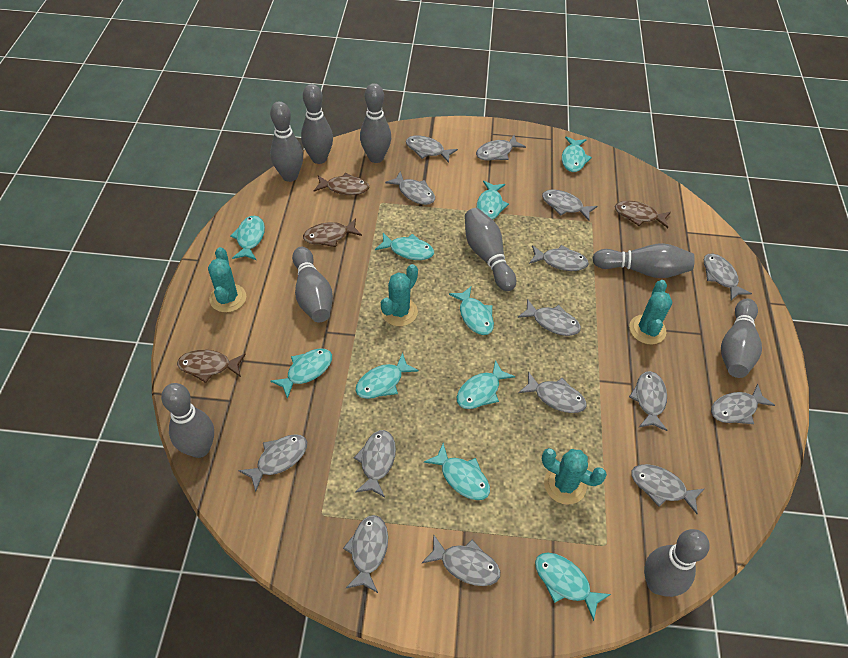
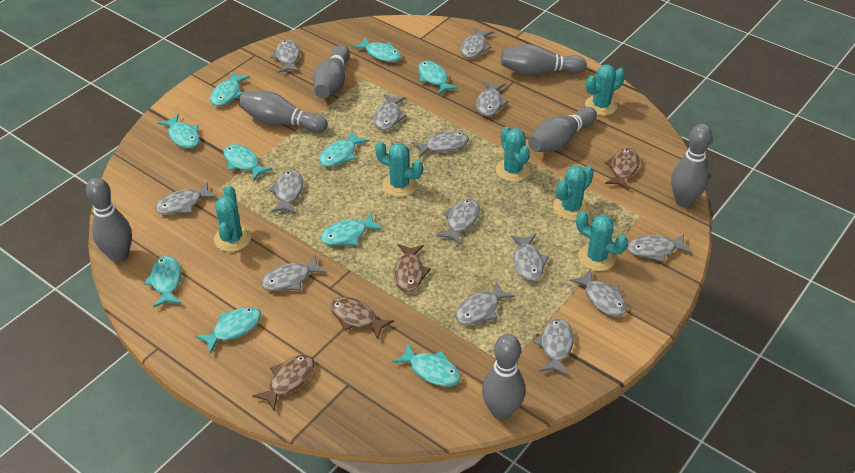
grey bowling pin: [161,383,214,458] [270,101,303,182] [292,247,333,322] [301,84,333,164] [360,83,391,163] [465,208,516,291] [592,243,695,278] [644,529,710,597] [721,298,762,378] = 9 -> [86,178,132,262] [239,91,327,133] [313,45,350,98] [482,334,525,420] [501,44,587,75] [528,107,597,152] [671,124,712,207] = 7
grey fish: [238,434,307,492] [343,515,388,593] [354,430,396,497] [385,171,435,205] [406,135,458,163] [422,534,500,586] [476,135,526,160] [517,299,581,336] [518,372,587,413] [529,245,589,271] [542,190,597,221] [629,371,668,431] [631,464,704,514] [704,254,752,300] [711,384,775,424] = 15 -> [155,182,217,214] [261,255,327,291] [268,170,303,213] [271,40,300,73] [373,94,407,130] [412,131,469,158] [437,199,480,244] [455,281,515,325] [460,27,493,58] [476,81,508,116] [510,234,549,281] [534,318,574,375] [570,269,627,317] [627,234,692,262] = 14
turquoise cactus: [208,247,246,312] [381,264,418,326] [542,448,607,505] [629,280,672,345] = 4 -> [214,186,251,252] [375,142,423,197] [496,126,530,182] [553,165,594,221] [576,211,628,271] [585,64,625,116] = 6

